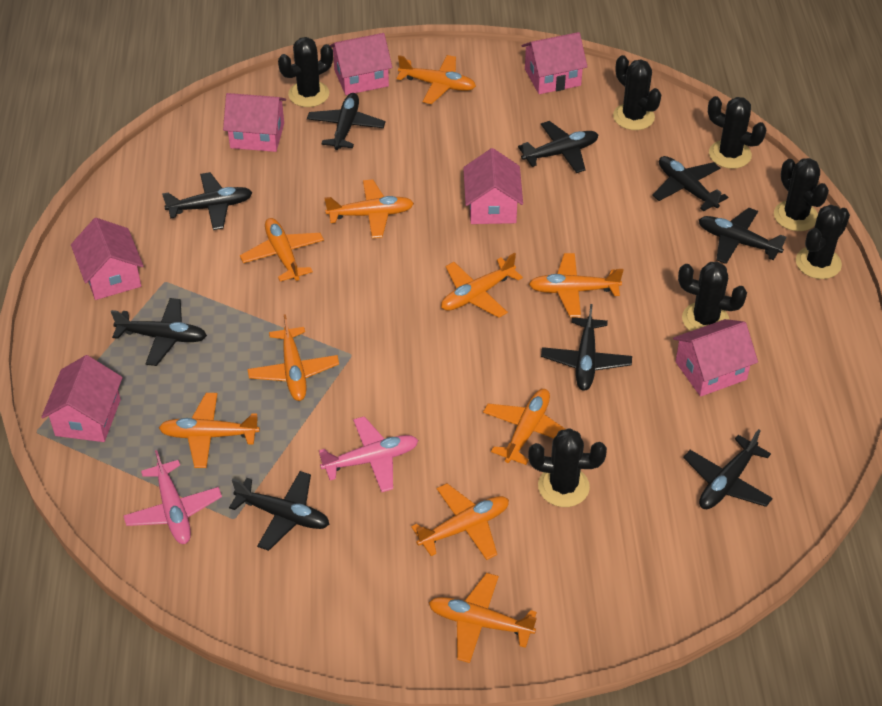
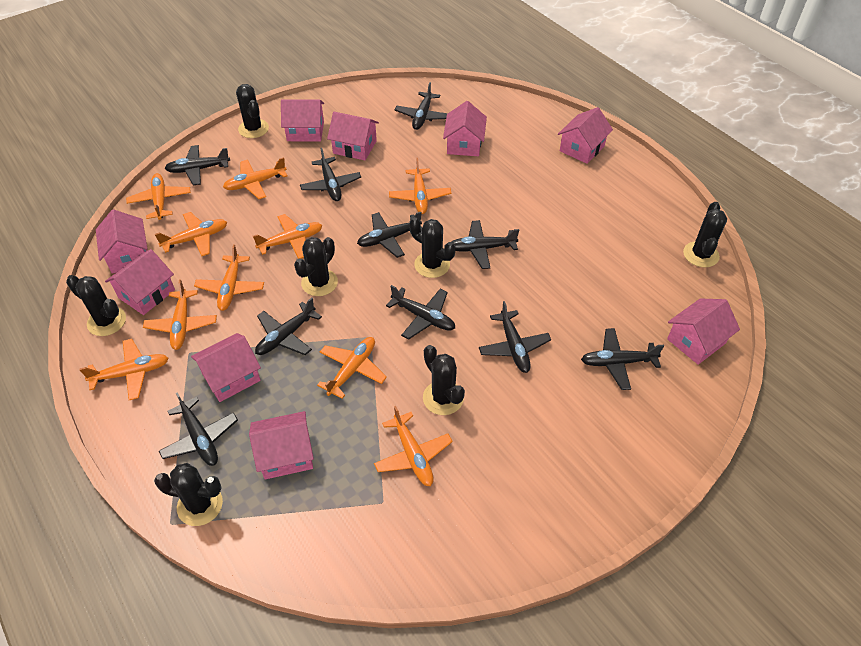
black plane: [111,298,207,366] [162,172,253,230] [229,471,330,551] [307,93,386,150] [518,121,598,173] [541,304,632,391] [652,156,728,211] [683,429,773,509] [699,208,786,264] = 9 -> [159,392,238,466] [165,145,230,185] [255,298,322,355] [300,148,361,201] [357,212,422,258] [386,285,455,340] [395,82,448,130] [451,220,519,269] [479,301,551,373] [581,328,664,390] = 10
pink house: [41,355,123,442] [71,218,143,300] [223,93,286,152] [330,33,392,95] [463,148,523,224] [521,32,588,94] [673,319,758,397] = 7 -> [96,209,147,274] [105,249,175,315] [191,333,261,402] [249,411,314,480] [281,99,324,141] [327,112,379,160] [443,101,487,156] [558,107,613,164] [667,299,740,365] = 9
pink plane: [123,450,222,544] [319,416,418,492] = 2 -> none = 0

